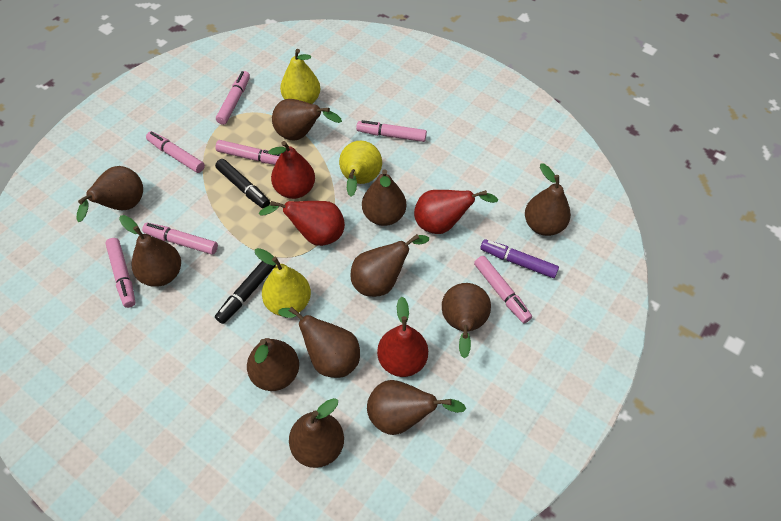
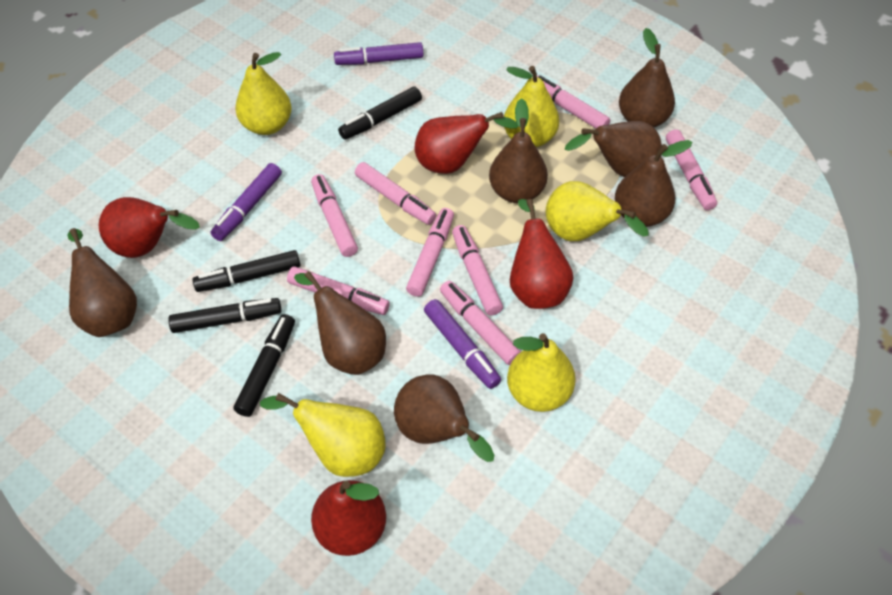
black marker: [215,159,270,208] [215,261,276,324] = 2 -> [168,298,281,333] [192,250,301,292] [233,314,295,417] [338,87,422,140] = 4
brown pear: [76,166,143,222] [119,215,181,287] [247,338,299,391] [272,99,342,141] [278,307,360,378] [289,398,344,468] [350,234,429,297] [362,169,406,226] [367,380,466,435] [442,283,491,358] [525,164,571,236] = 11 -> [67,228,137,337] [294,271,386,375] [394,374,494,462] [489,98,548,203] [565,121,662,177] [615,140,693,227] [619,28,675,127] = 7
pink marker: [105,238,136,308] [142,223,218,255] [146,131,205,173] [216,71,250,125] [216,140,281,165] [356,120,427,142] [474,256,532,323] = 7 -> [287,266,390,315] [311,174,358,257] [355,162,436,225] [406,208,454,297] [440,281,521,365] [452,225,503,316] [537,75,610,128] [666,129,717,210] = 8
purple marker: [480,239,559,278] = 1 -> [211,163,282,241] [334,42,423,65] [424,299,501,389] = 3
yellow pear: [255,248,311,316] [280,49,320,104] [339,141,382,197] = 3 -> [235,52,292,135] [260,393,385,477] [504,66,559,147] [507,333,576,412] [546,181,648,241] = 5

